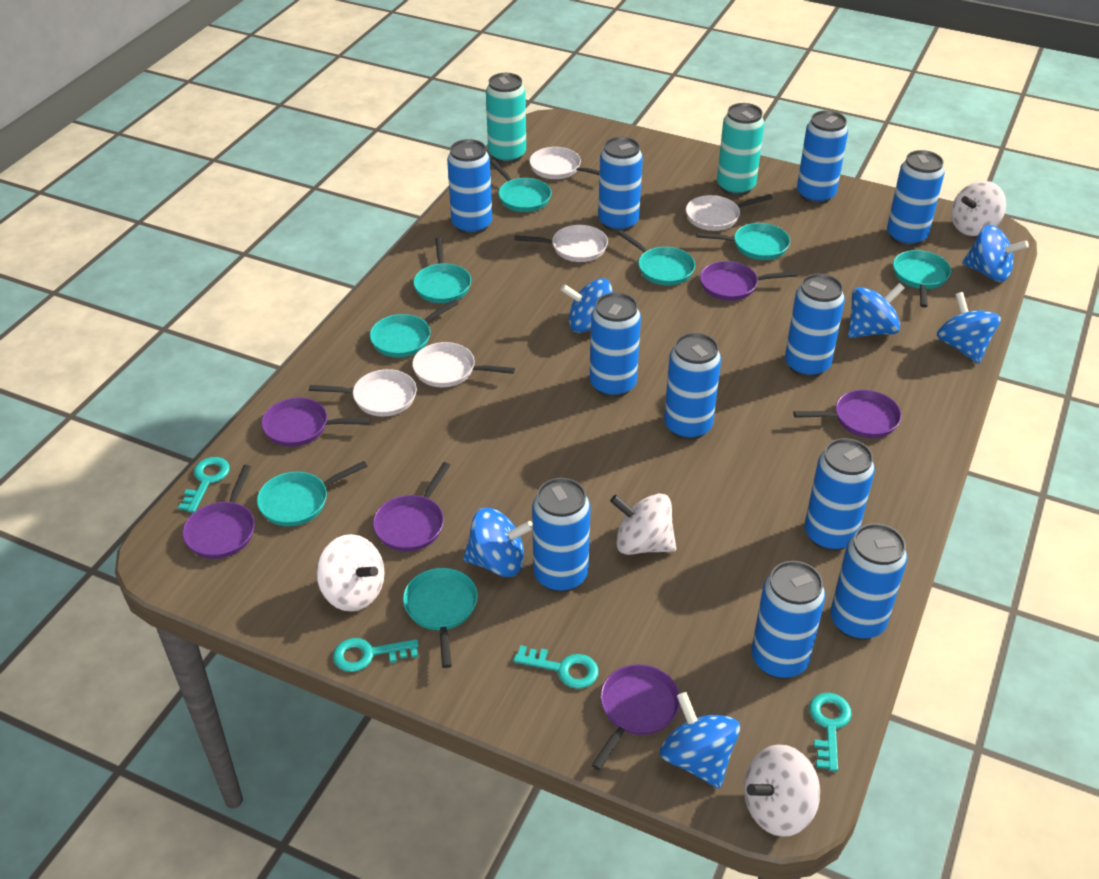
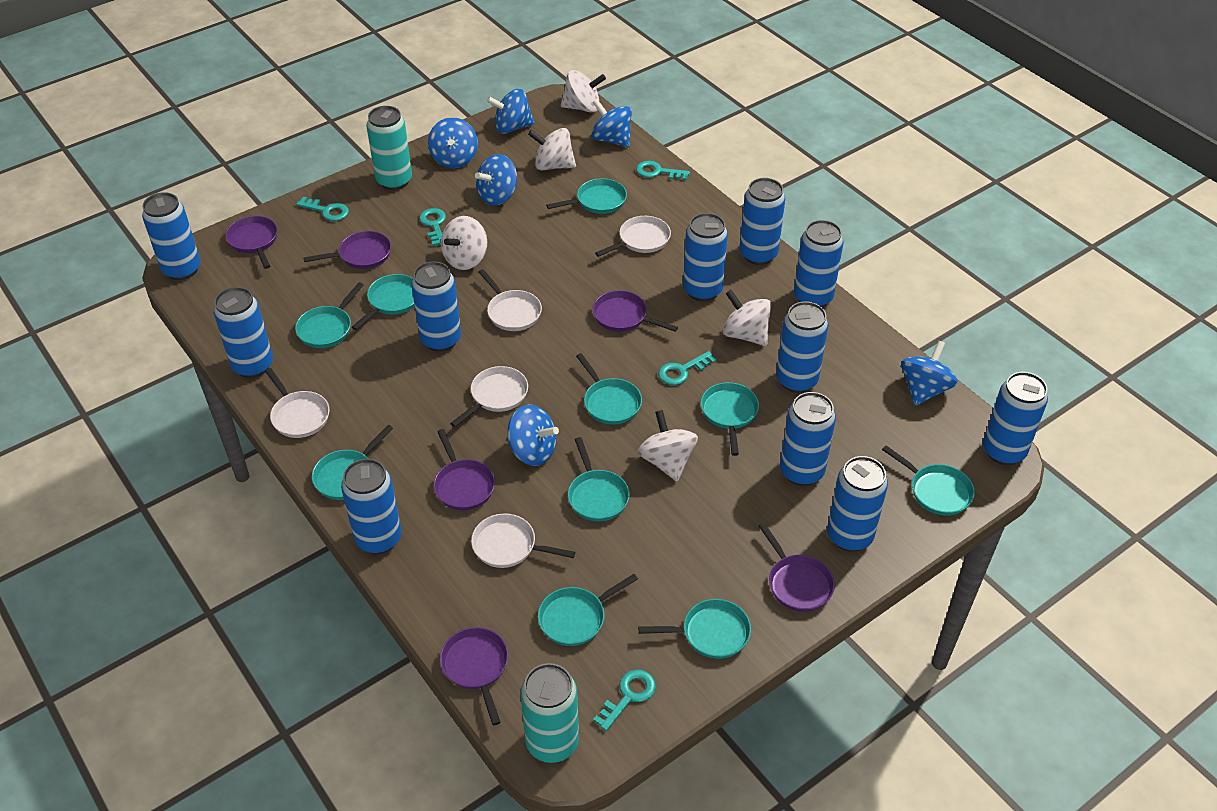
turquoise key: [178,457,230,513] [333,638,419,672] [513,645,599,689] [809,693,852,772] = 4 -> [296,197,349,221] [419,208,446,246] [593,669,656,731] [636,161,690,180] [658,351,716,385] = 5
turquoise pan: [257,461,367,526] [370,299,459,357] [403,568,478,668] [413,237,471,303] [490,160,552,212] [617,230,695,285] [697,223,790,260] [893,250,951,308] = 8 -> [295,282,364,348] [312,425,393,500] [352,274,415,330] [538,574,638,646] [546,178,627,214] [568,437,630,521] [576,353,642,425] [638,599,751,659] [701,382,759,456] [882,445,975,516] = 10
white spinning top: [316,534,385,612] [610,493,676,555] [744,744,820,837] [951,181,1006,236] = 4 -> [441,216,487,270] [528,128,576,171] [561,70,606,113] [638,410,698,482] [723,290,771,346] = 5

